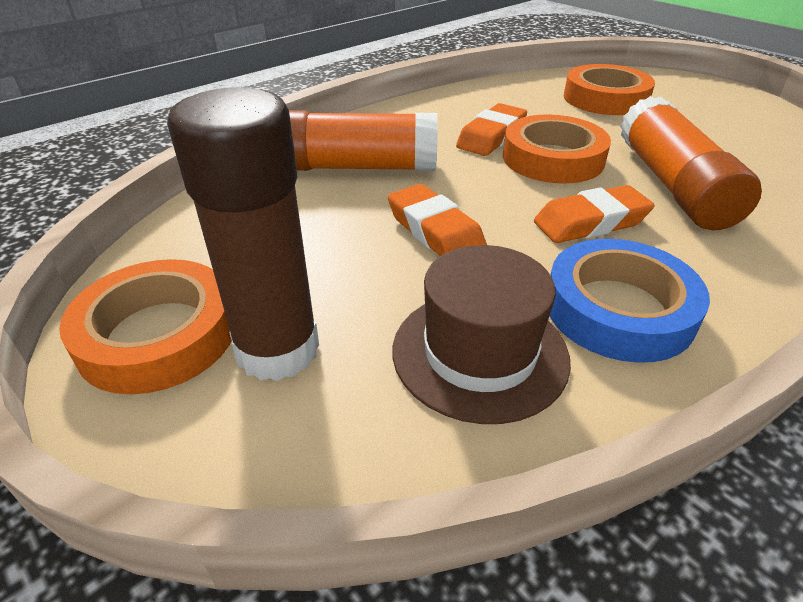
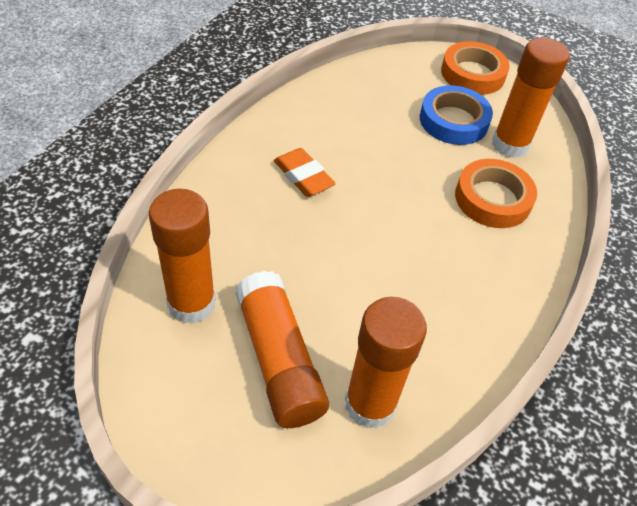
brown glue stick: [167,87,319,381] = 1 -> none = 0
brown hat: [393,245,571,424] = 1 -> none = 0
orange eraser: [388,184,487,256] [456,103,527,156] [534,185,655,243] = 3 -> [274,148,336,197] = 1
orange glue stick: [289,110,438,171] [620,96,762,230] = 2 -> [149,189,216,324] [235,271,329,428] [345,297,427,429] [492,37,570,158] = 4
orange tape: [59,259,232,394] [503,115,611,183] [564,64,655,115] = 3 -> [441,41,510,95] [455,159,537,228] = 2

